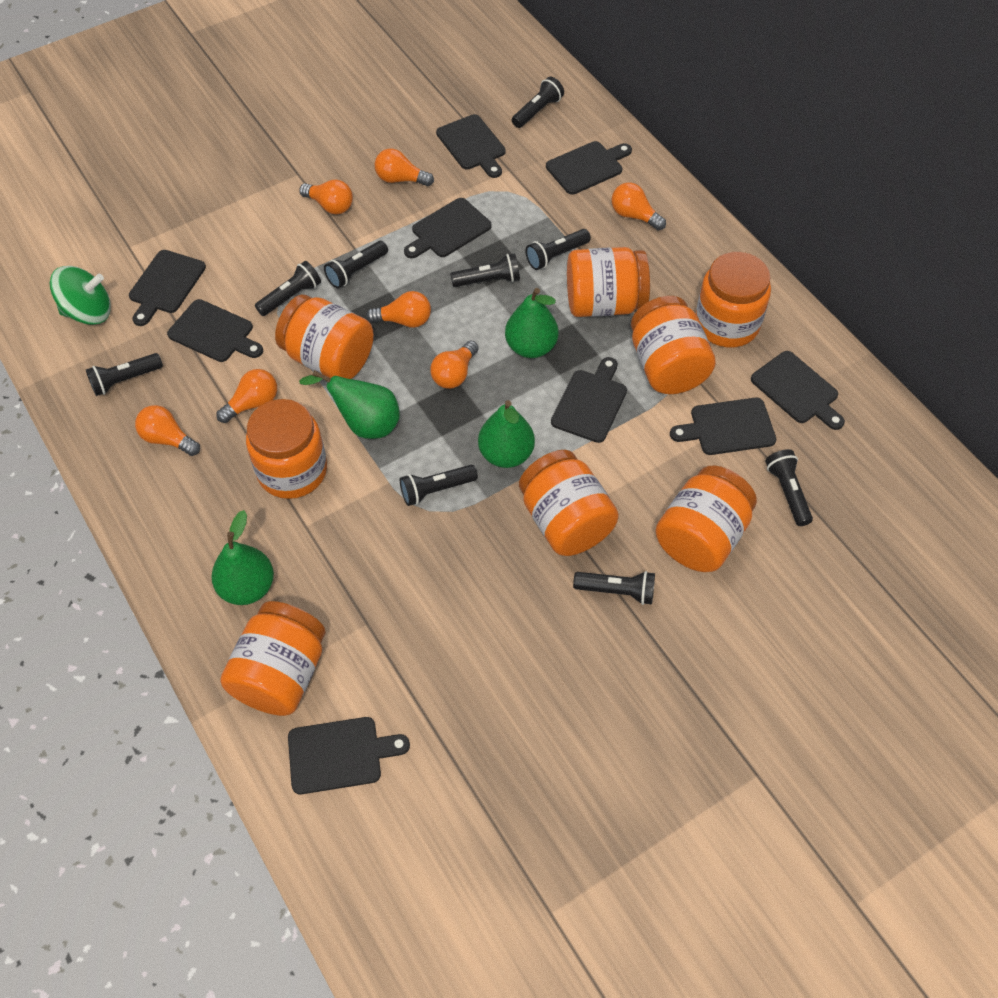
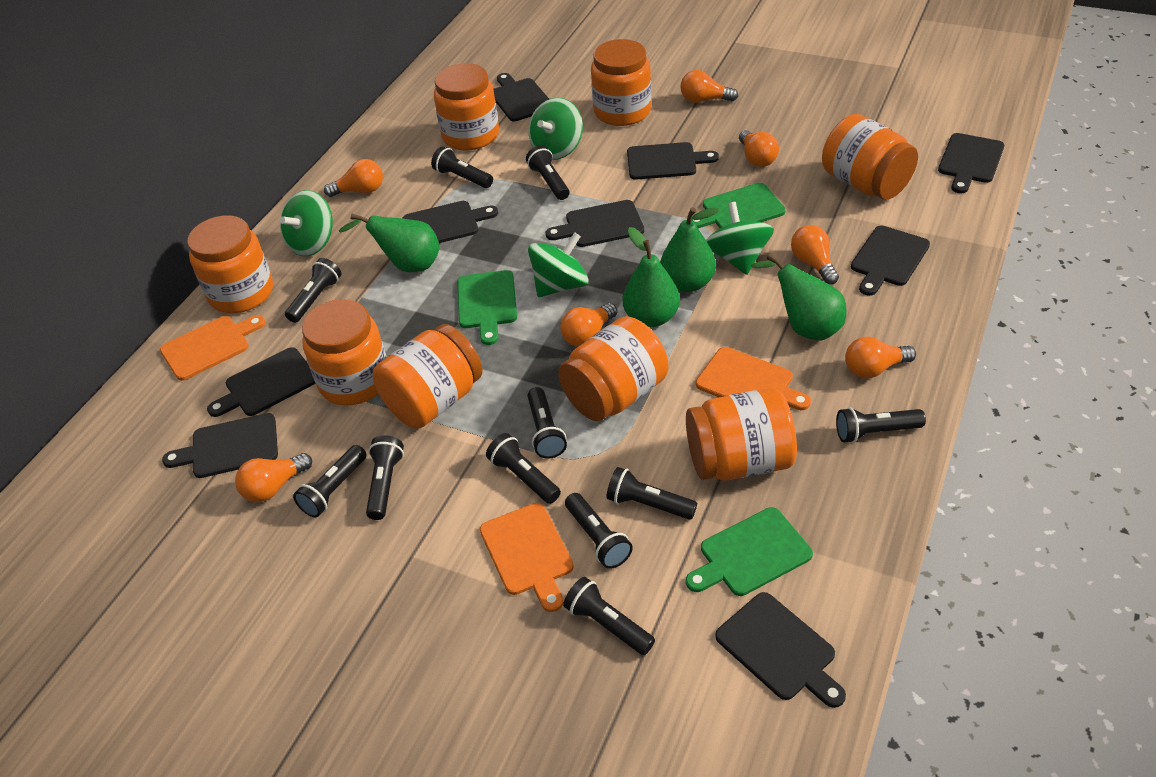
black flashlight: [86,353,163,396] [255,261,321,316] [324,241,388,288] [400,465,478,506] [450,253,520,287] [512,77,564,128] [526,229,591,270] [573,571,655,605] [765,449,813,526] = 9 -> [285,258,341,323] [293,445,367,517] [366,435,404,520] [431,146,493,188] [486,433,561,504] [526,145,570,200] [527,387,567,459] [563,577,655,655] [565,493,633,569] [606,467,697,520] [836,407,926,443] = 11
green cutting board: none = 0 -> [457,270,517,345] [686,507,813,596] [691,183,786,228] = 3
green spinning top: [50,266,111,325] = 1 -> [279,190,333,256] [528,232,589,297] [529,98,583,160] [706,202,774,275] = 4
orange cutting board: none = 0 -> [160,315,266,381] [480,503,574,612] [696,347,811,410] = 3

